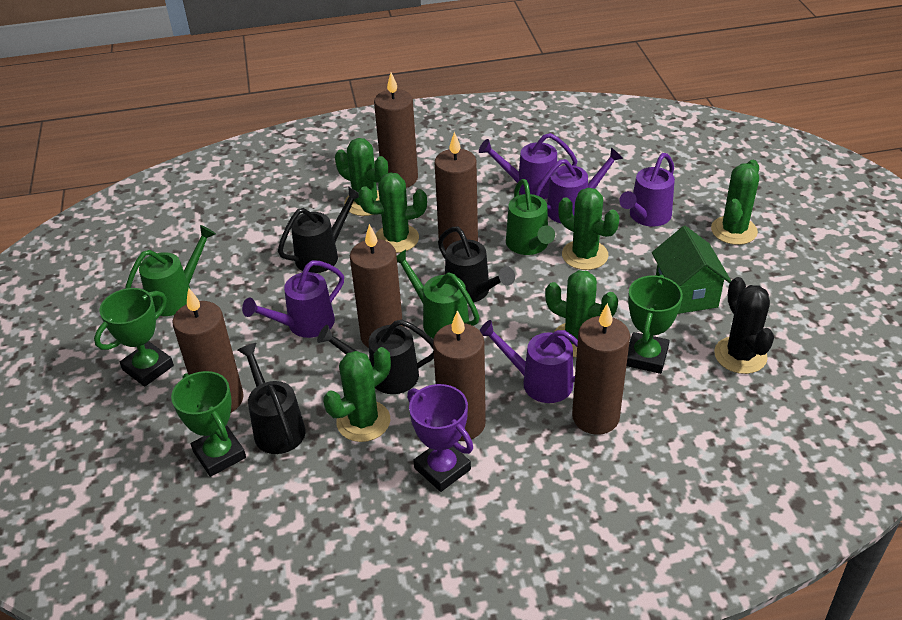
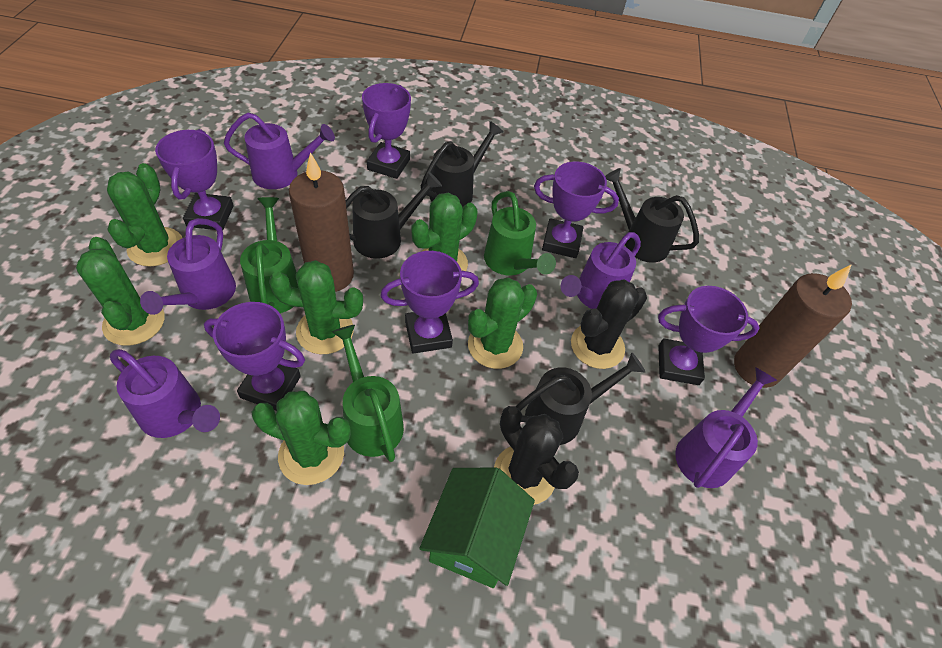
black cactus: [714,277,774,374] = 1 -> [494,406,579,505] [571,279,647,369] = 2
brown candle: [172,288,244,412] [350,224,403,348] [374,72,418,188] [433,310,486,441] [435,132,478,250] [572,303,630,435] = 6 -> [289,152,354,292] [734,264,852,388] = 2
green trophy: [94,288,174,387] [171,371,246,477] [627,275,683,374] = 3 -> none = 0
purple trophy: [407,384,473,492] = 1 -> [155,129,234,230] [204,302,305,411] [362,83,411,179] [380,251,479,354] [534,162,619,258] [658,286,759,385] = 6

